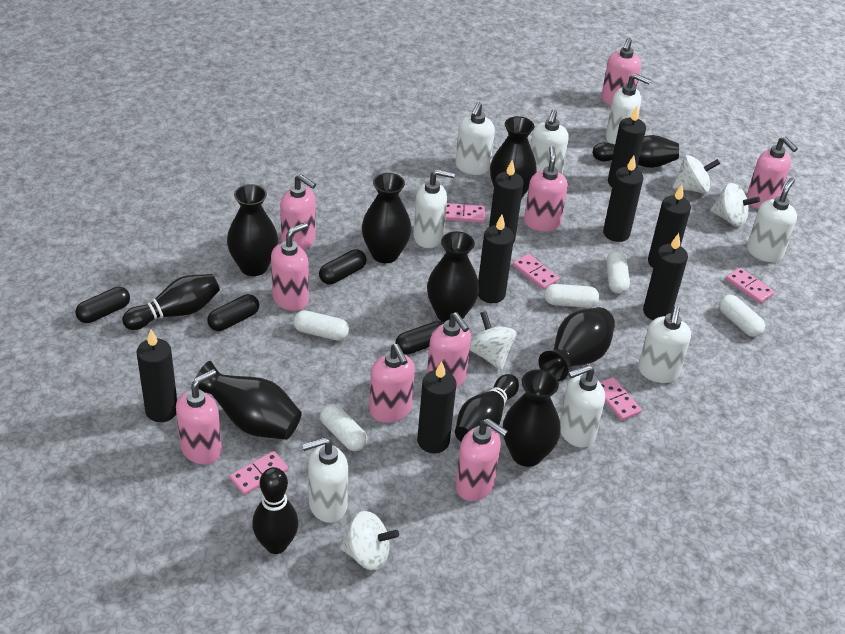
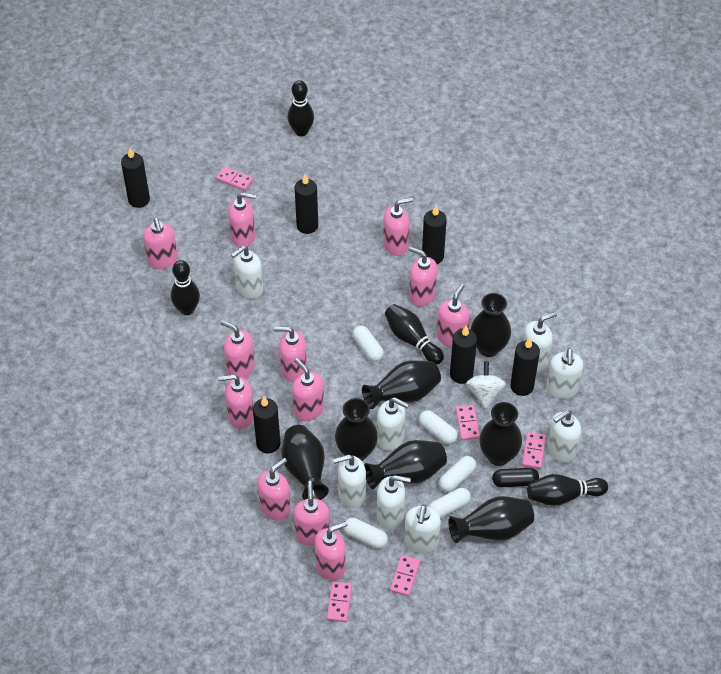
black candle: [136,329,177,422] [417,361,457,453] [478,215,514,303] [489,160,524,243] [603,156,643,242] [608,106,646,187] [643,233,688,320] [648,185,691,268] = 8 -> [121,148,150,208] [253,396,280,454] [295,174,318,234] [422,206,447,264] [450,326,477,384] [510,338,540,396] = 6
black capsule: [75,287,130,323] [207,294,259,331] [319,249,367,285] [395,321,444,355] = 4 -> [492,467,539,487] = 1
pink soap dispenser: [176,369,222,465] [271,222,309,311] [280,174,316,250] [369,344,415,423] [427,312,471,388] [455,418,508,501] [524,146,568,232] [601,38,641,106] [746,136,798,209] = 9 -> [143,218,178,269] [218,374,254,429] [221,320,255,379] [228,193,256,248] [257,458,291,521] [274,327,307,382] [292,358,324,421] [294,481,330,546] [315,521,347,581] [383,197,413,256] [409,247,437,307] [437,284,470,348] = 12
white spinning top: [340,511,399,570] [470,311,517,370] [673,155,720,194] [710,183,760,227] = 4 -> [466,361,506,409] = 1

